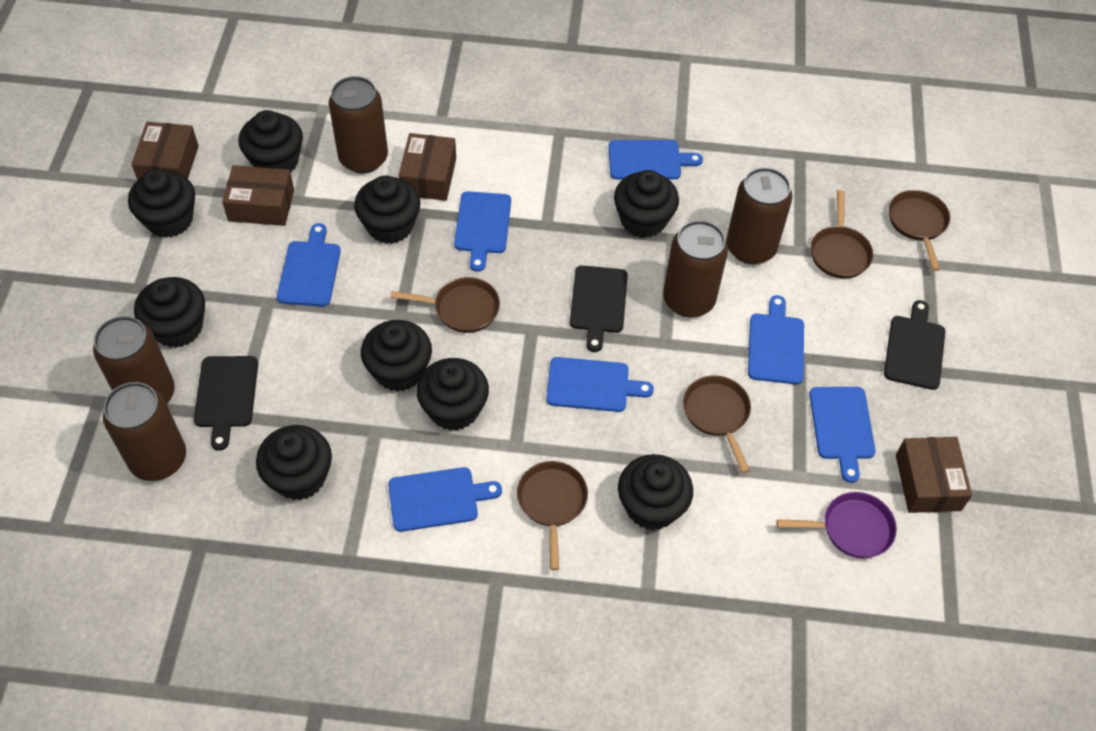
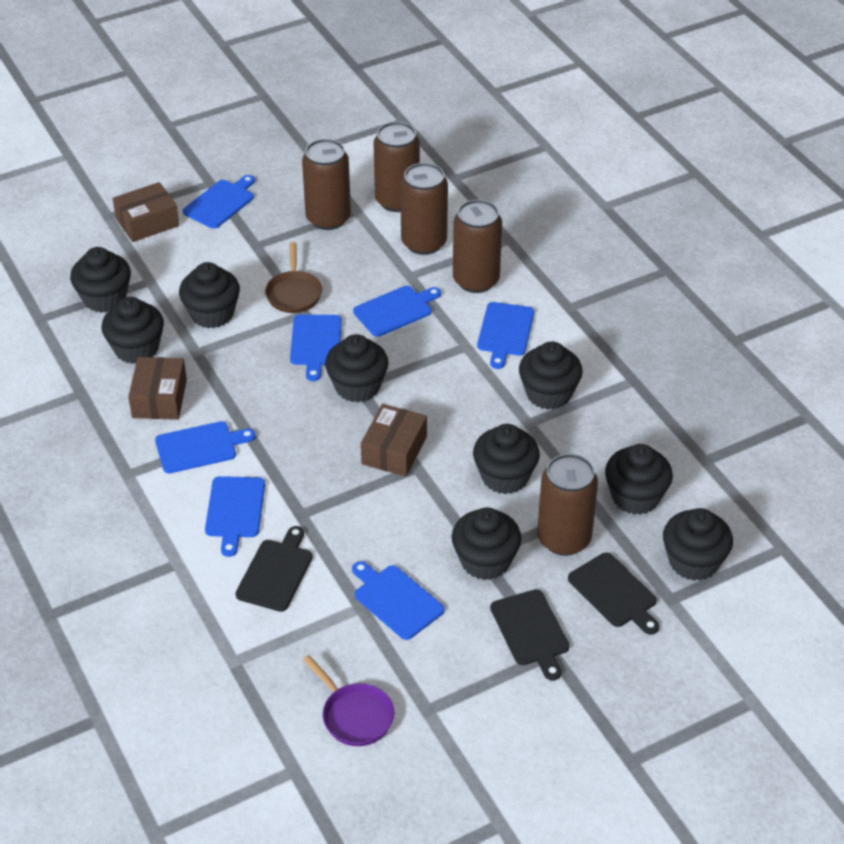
brown box: [131,122,199,180] [222,165,294,226] [398,133,456,201] [896,437,972,513] = 4 -> [113,182,179,242] [128,357,187,420] [361,404,427,477] = 3
brown pan: [390,277,500,333] [517,461,588,570] [683,376,751,473] [811,190,873,279] [889,190,950,271] = 5 -> [265,242,322,313] = 1

